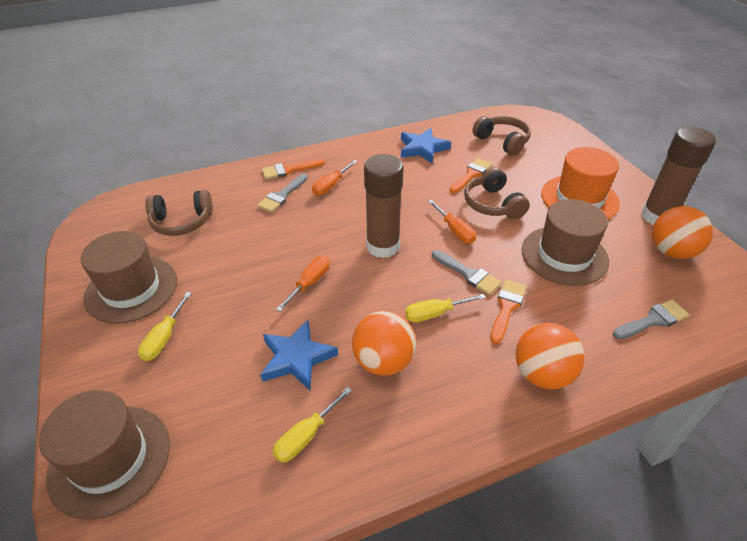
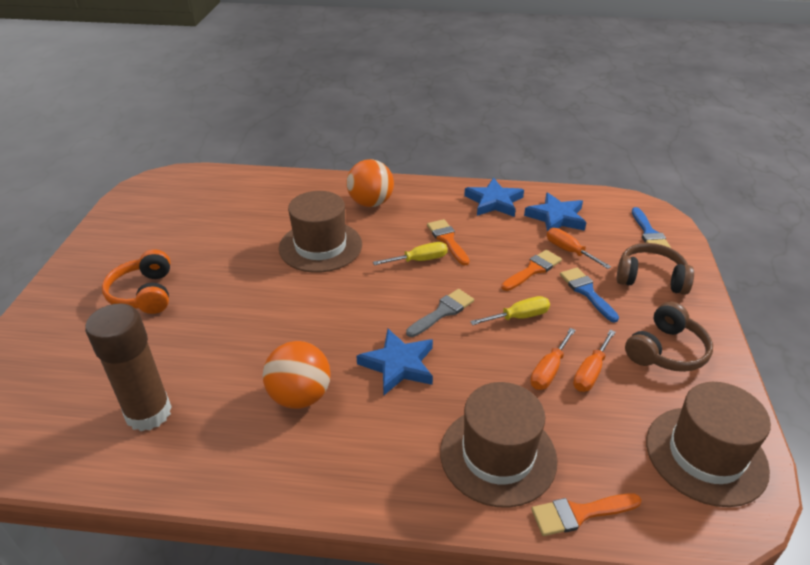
blue brush: none = 0 -> [560,267,619,323] [632,207,671,248] = 2
blue star: [260,320,338,390] [401,128,451,164] = 2 -> [357,329,433,395] [464,178,524,217] [524,192,587,232] = 3
brown glue stick: [364,154,404,258] [641,126,716,225] = 2 -> [85,303,172,431] = 1
brown headphones: [145,190,213,236] [464,167,530,219] [473,116,531,156] = 3 -> [617,243,694,295] [625,301,713,372] = 2
grey brush: [257,174,308,213] [432,250,502,295] [613,300,689,339] = 3 -> [406,289,474,337] = 1
orange ball: [352,311,416,376] [516,323,585,389] [652,206,713,259] = 3 -> [263,341,331,409] [346,159,394,207] = 2
orange hat: [541,147,620,220] = 1 -> none = 0
orange headphones: none = 0 -> [102,249,170,314] = 1
yellow screwdriver: [138,292,192,361] [273,387,352,463] [405,294,486,322] = 3 -> [373,242,448,265] [470,296,550,325] = 2

